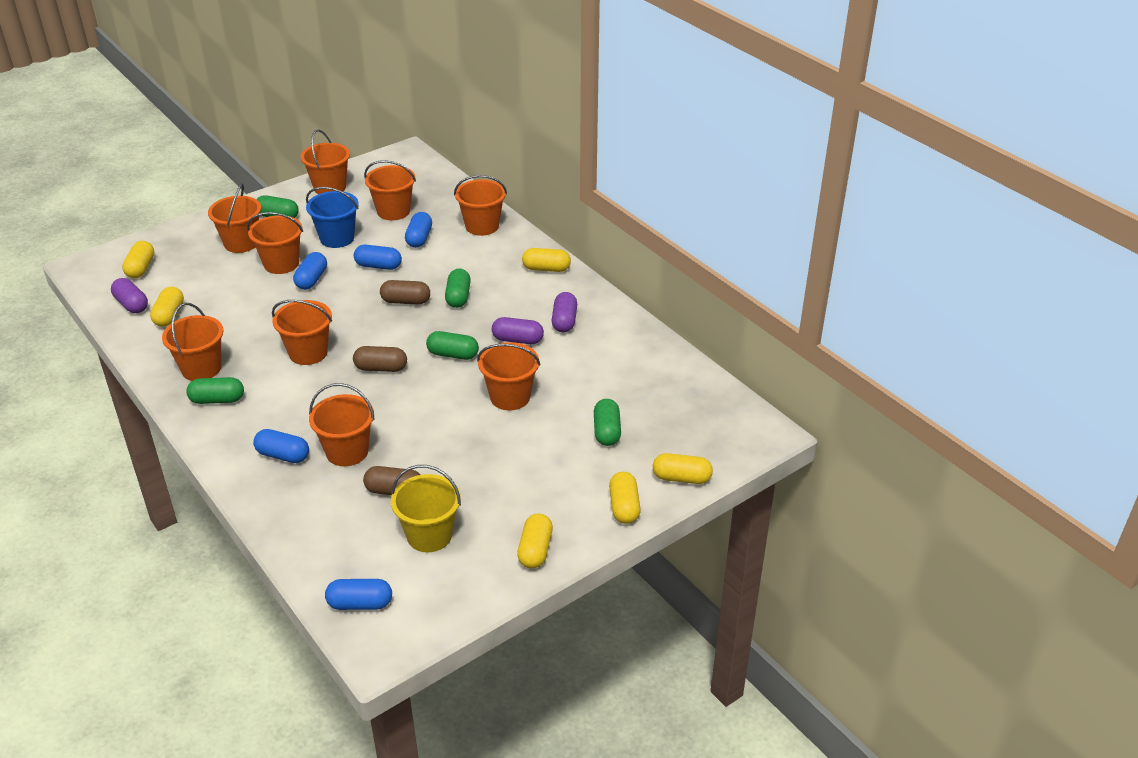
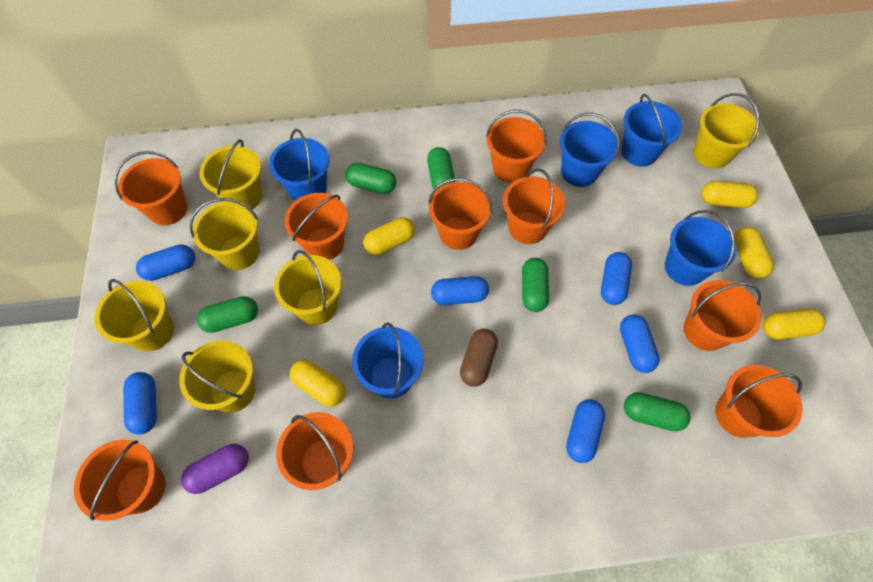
blue bucket: [306,187,359,248] = 1 -> [269,129,329,201] [352,322,424,399] [560,113,620,187] [621,94,682,167] [665,210,737,286] = 5
blue capsule: [253,429,309,463] [293,252,327,290] [325,579,392,610] [354,245,402,270] [405,212,432,248] = 5 -> [123,372,157,435] [136,244,195,281] [431,276,489,305] [566,399,605,463] [601,252,632,305] [620,315,660,373] = 6
brown capsule: [353,346,407,372] [363,466,420,495] [380,280,430,305] = 3 -> [460,329,498,387] = 1
purple capsule: [111,278,148,313] [492,317,544,344] [552,292,577,332] = 3 -> [181,444,249,494] = 1
yellow bucket: [391,465,461,552] = 1 -> [95,279,174,351] [179,341,255,413] [190,198,259,270] [199,139,263,209] [274,250,341,325] [693,93,760,169] = 6
yellow capsule: [122,241,154,278] [150,287,184,327] [517,514,553,568] [522,248,571,272] [609,472,641,524] [653,453,713,484] = 6 -> [290,359,346,407] [363,217,415,255] [701,181,758,208] [734,227,774,279] [763,309,826,340] = 5

